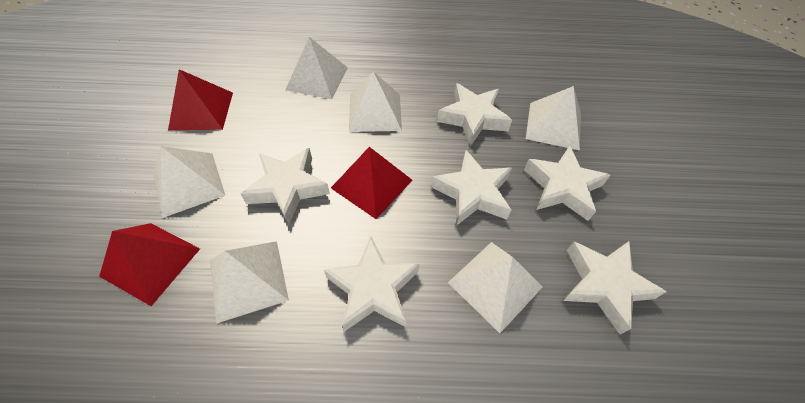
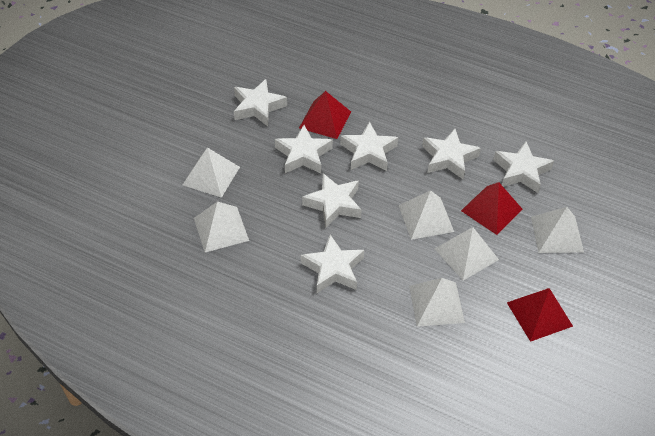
white star: [241,148,330,224] [324,236,420,332] [431,150,512,226] [437,83,512,146] [524,146,611,221] [563,241,666,335] = 6 -> [234,79,287,126] [275,125,333,173] [301,234,364,293] [302,173,362,228] [340,122,398,171] [422,129,481,179] [493,141,554,193] = 7

